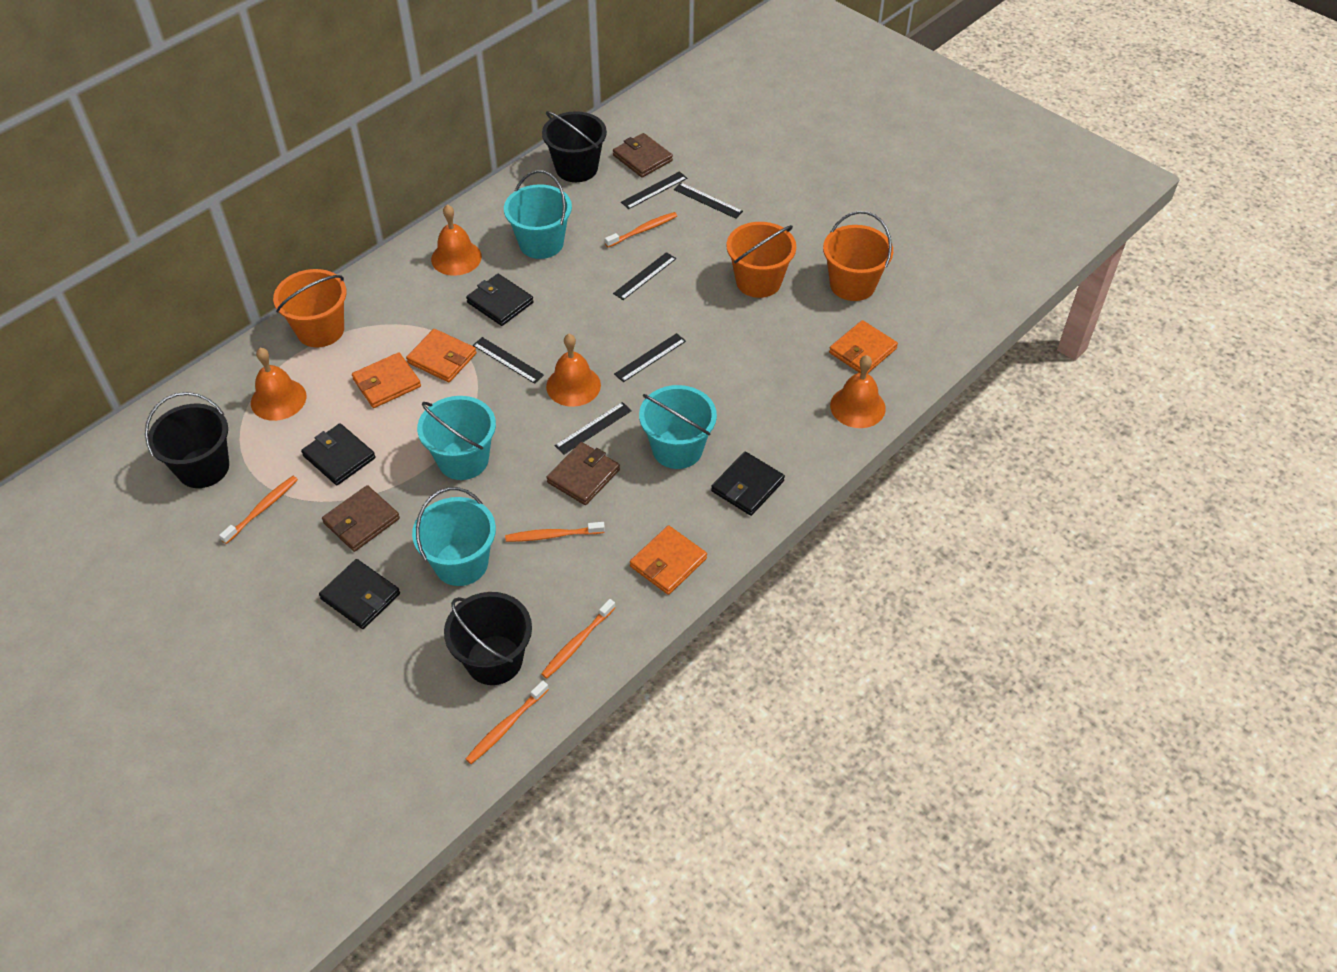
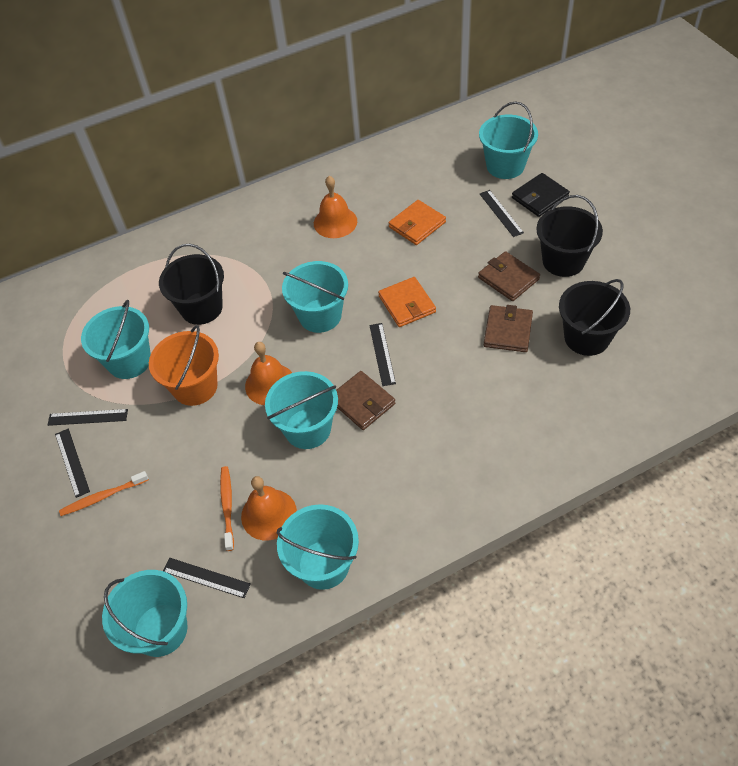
black ruler: [473,337,544,384] [555,402,632,455] [613,252,676,300] [614,333,686,382] [621,171,687,209] [674,183,743,219] = 6 -> [48,409,128,426] [55,429,90,498] [163,558,251,598] [369,323,396,386] [480,190,524,237] = 5
black wallet: [301,423,376,485] [319,559,400,629] [466,274,534,326] [711,452,785,516] = 4 -> [512,173,570,217] = 1
orange bell: [251,348,306,421] [431,205,482,276] [546,334,601,407] [830,355,886,428] = 4 -> [241,476,297,540] [245,342,292,405] [314,176,357,238] = 3
orange bucket: [273,269,347,347] [727,222,796,298] [823,211,893,301] = 3 -> [149,325,219,406] = 1
orange toothbrush: [219,476,298,544] [466,680,549,764] [505,522,605,542] [541,599,615,679] [605,212,677,247] = 5 -> [59,471,149,516] [220,466,234,551] = 2
orange wallet: [352,352,421,408] [406,329,476,382] [630,526,707,595] [829,320,898,374] = 4 -> [378,277,436,327] [389,200,446,245] = 2
turquoise bucket: [412,487,496,586] [417,396,496,480] [504,170,572,259] [639,385,717,469] = 4 -> [81,300,151,379] [102,570,188,657] [265,371,338,449] [277,504,359,590] [282,261,348,333] [479,101,538,179] = 6

